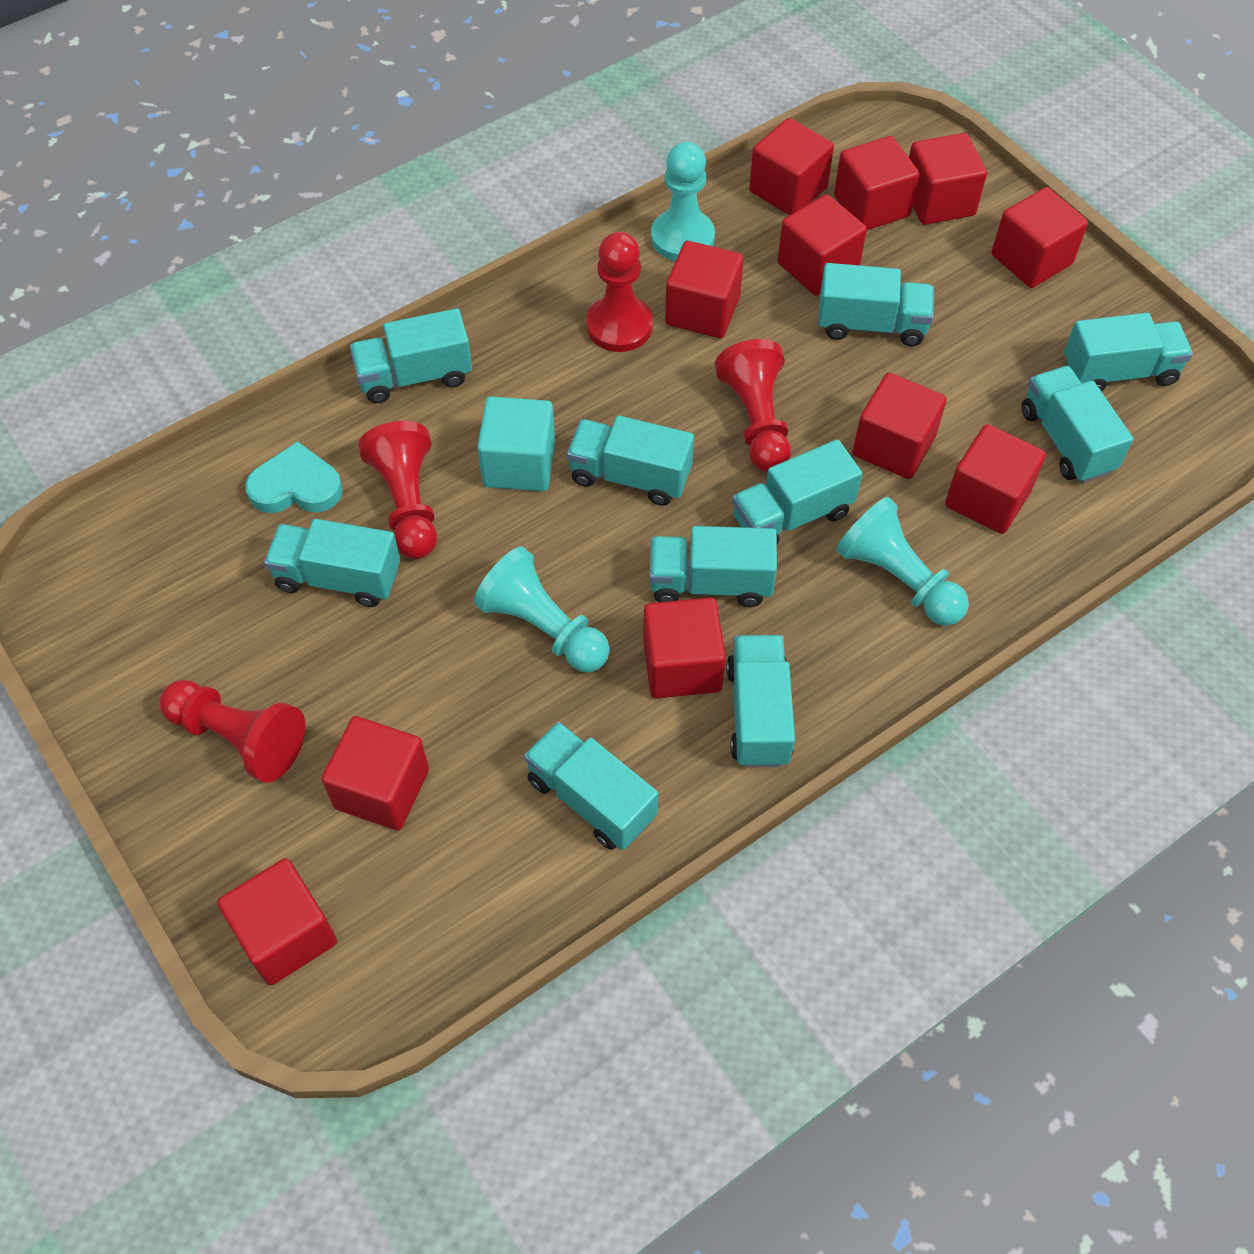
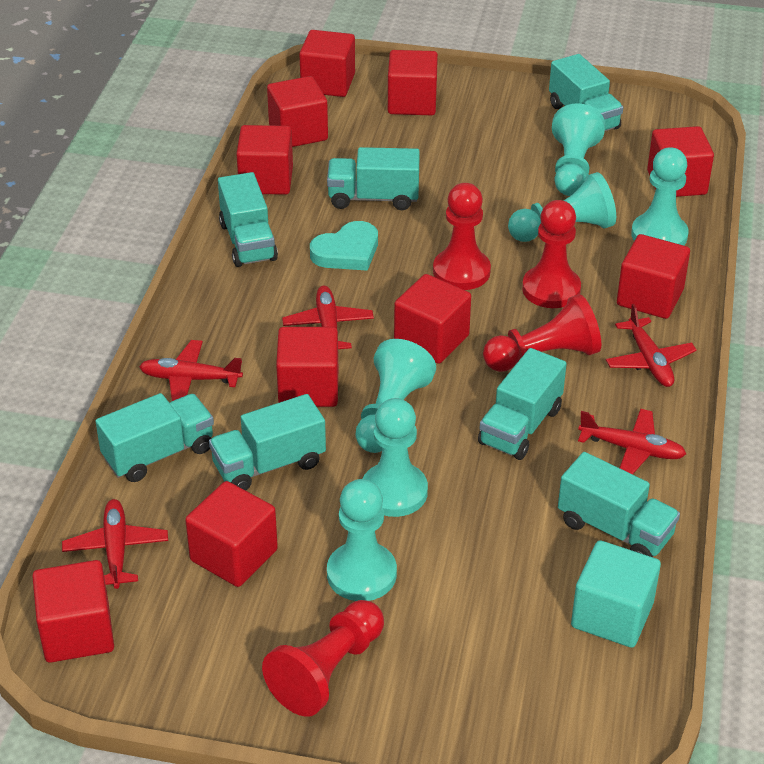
red cube: [217,858,337,985] [321,716,429,831] [643,597,726,699] [665,241,744,338] [749,118,834,215] [777,194,867,296] [834,136,920,230] [853,373,947,479] [909,133,987,225] [945,424,1046,534] [992,187,1088,288] = 11 -> [32,560,114,663] [185,481,278,587] [236,125,293,195] [267,76,328,147] [276,327,338,407] [299,30,355,97] [388,50,438,115] [394,274,471,364] [617,234,690,319] [647,126,714,197] = 10
red plane: none = 0 -> [62,499,168,589] [139,340,243,401] [282,286,374,349] [578,409,686,474] [606,304,697,387] = 5
turquoise pawn: [474,547,610,672] [651,142,715,261] [836,497,969,626] = 3 -> [327,479,397,601] [355,339,436,453] [363,398,428,517] [508,172,616,242] [552,103,605,196] [631,147,689,245] = 6
turquoise truck: [264,519,400,607] [350,308,472,403] [524,722,658,850] [567,416,694,506] [649,526,777,607] [726,635,795,767] [732,439,863,544] [818,263,934,346] [1021,366,1133,483] [1064,313,1193,392] = 10 -> [95,393,214,482] [209,394,326,491] [218,172,278,267] [327,147,420,210] [478,348,567,460] [549,54,623,131] [558,452,680,557] = 7

